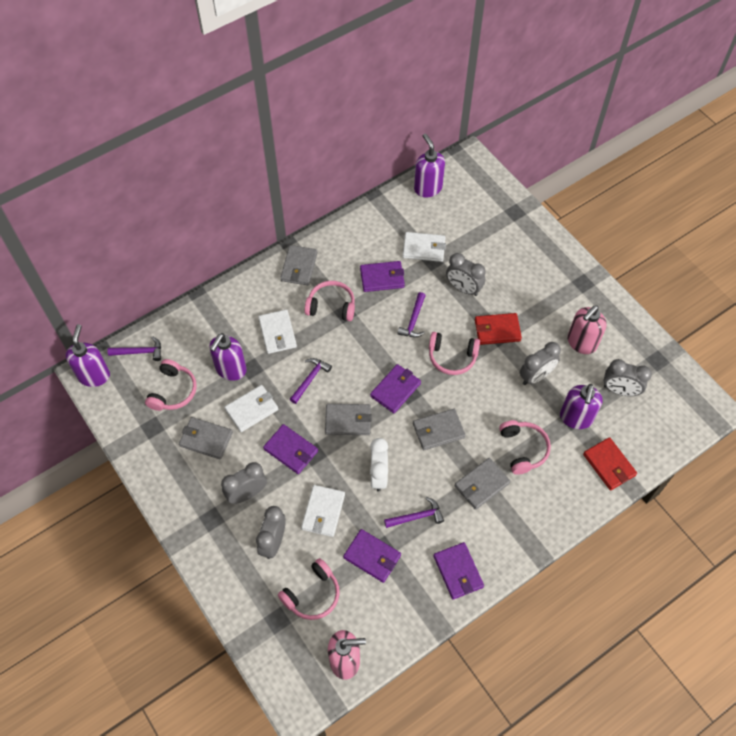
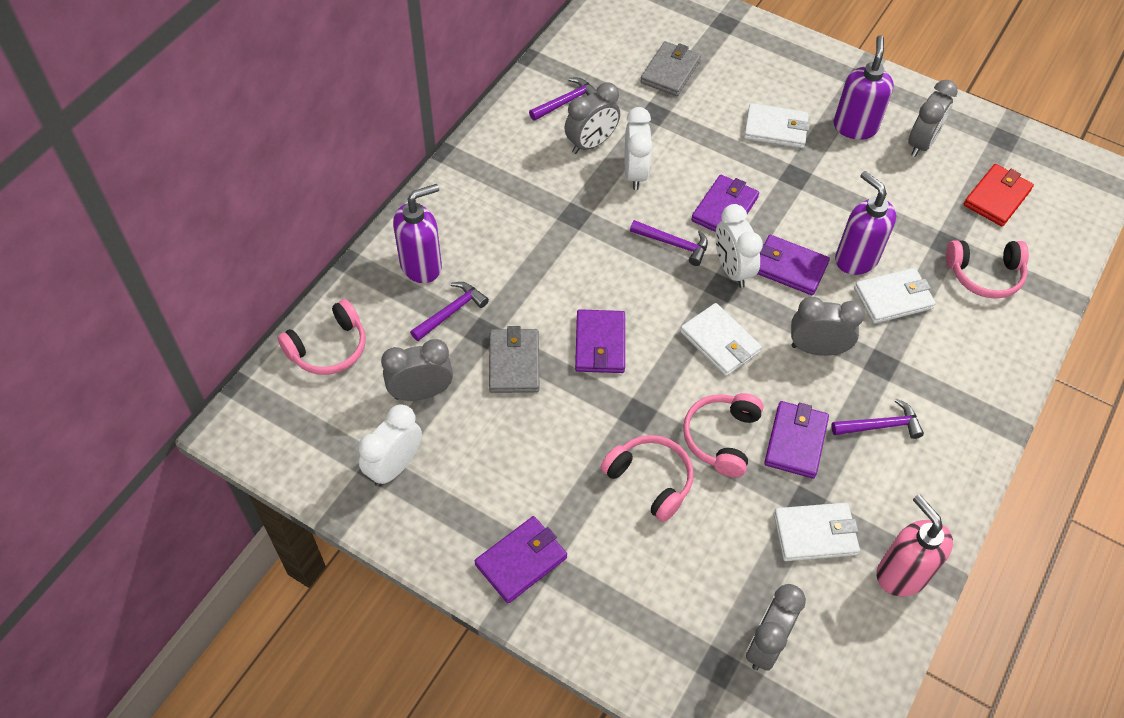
grey wallet: [179,417,233,459] [280,245,317,285] [325,404,372,435] [413,409,466,450] [455,458,510,510] = 5 -> [489,326,539,393] [640,41,701,96] = 2
pink headphones: [145,359,197,411] [278,558,340,620] [305,281,355,321] [429,332,480,375] [499,420,551,475] = 5 -> [277,299,366,375] [601,435,694,522] [683,393,763,478] [946,240,1029,299] = 4
pink soap dispenser: [328,630,366,680] [567,305,607,354] = 2 -> [876,494,953,596] = 1
purple soap dispenser: [66,324,110,387] [209,333,247,381] [414,133,445,197] [560,384,603,429] = 4 -> [393,184,442,283] [834,35,894,140] [835,171,896,275] = 3
red wallet: [475,313,522,345] [583,437,637,490] = 2 -> [964,164,1034,226] = 1
white clock: [370,438,388,492] = 1 -> [358,405,422,487] [625,107,653,190] [715,204,763,288] = 3

